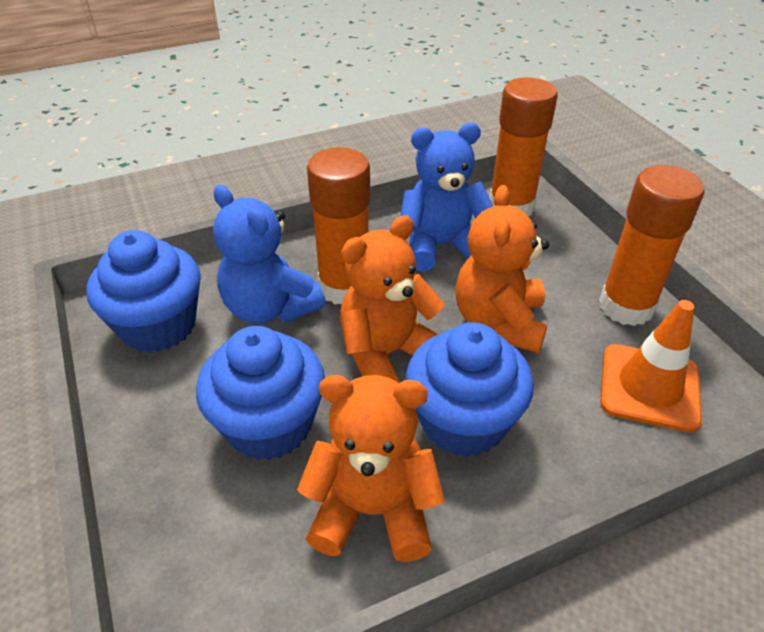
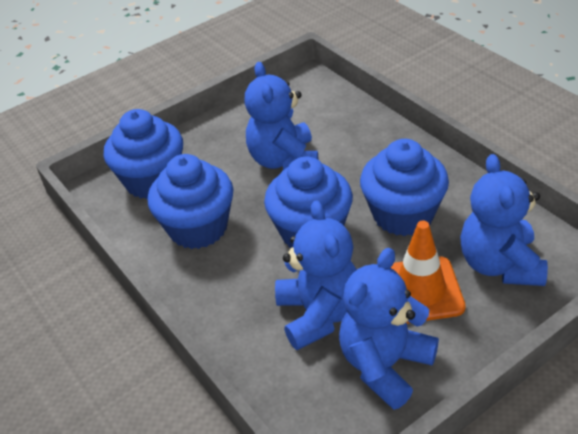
blue cupcake: [86,230,201,353] [196,326,325,460] [406,323,534,457] = 3 -> [104,109,183,199] [148,154,234,249] [264,157,353,248] [360,139,449,236] = 4
blue teddy bear: [213,185,326,324] [400,123,493,271] = 2 -> [245,62,319,170] [275,200,357,350] [339,248,439,410] [460,154,548,286] = 4
orange glue stick: [307,148,370,304] [489,77,558,216] [599,165,705,326] = 3 -> none = 0
orange teddy bear: [297,375,445,562] [340,216,445,383] [455,185,549,353] = 3 -> none = 0

